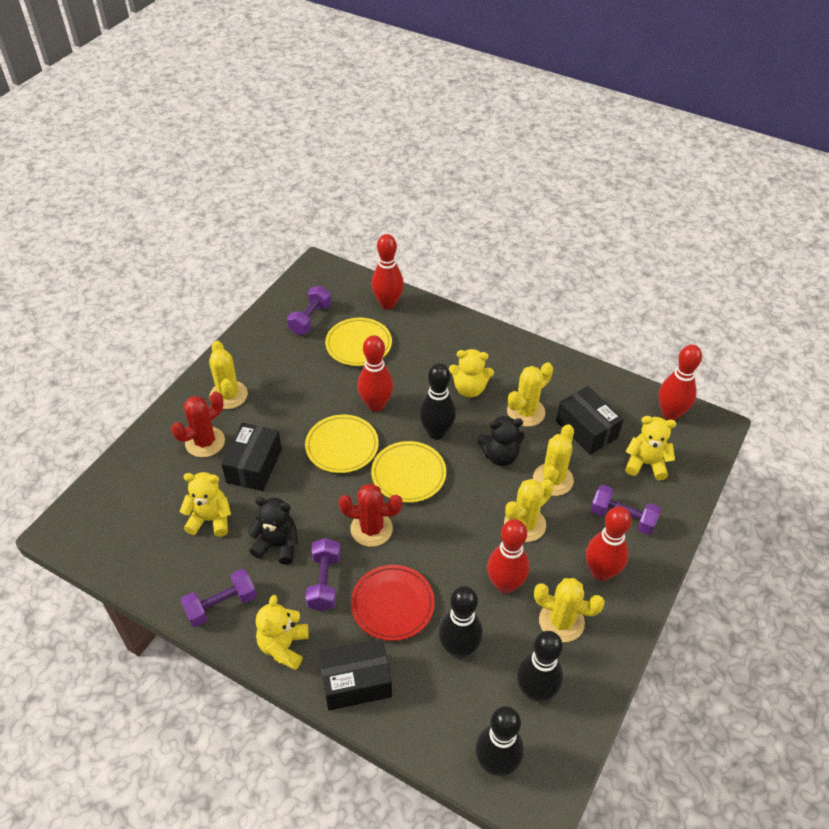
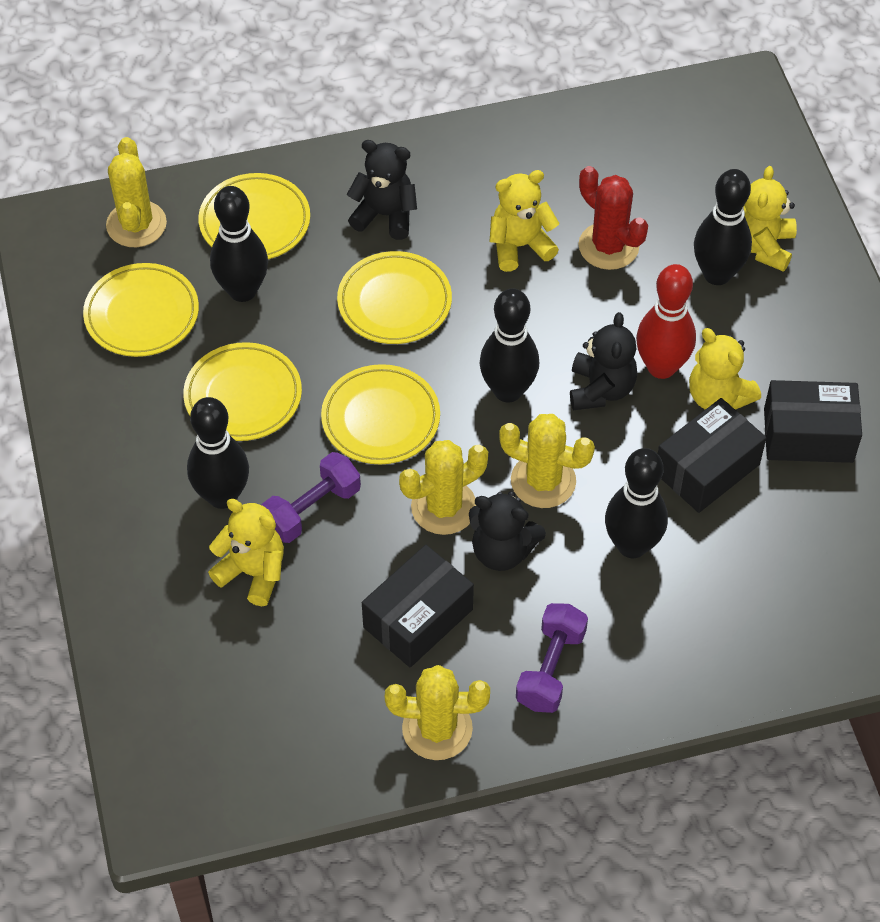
black bowling pin: [419,363,456,440] [438,586,483,659] [475,706,524,776] [517,631,563,702] = 4 -> [187,397,249,509] [210,186,268,302] [480,288,539,403] [605,448,668,558] [694,169,752,285] = 5
black teddy bear: [247,497,298,565] [477,416,525,466] = 2 -> [347,140,417,240] [469,491,546,571] [570,312,637,410] = 3
purple dumbbell: [181,569,256,627] [287,286,331,335] [305,538,341,611] [590,485,661,535] = 4 -> [261,452,361,543] [516,603,588,713] = 2
red bowling pin: [357,335,393,412] [371,234,404,309] [487,519,529,594] [586,506,632,581] [658,344,702,420] = 5 -> [636,264,696,379] = 1
red cactus: [171,391,225,458] [339,483,402,547] = 2 -> [578,166,648,270] = 1
red plate: [351,565,435,641] = 1 -> none = 0
yellow cactus: [209,341,248,409] [504,479,554,542] [507,362,553,427] [533,424,574,496] [534,578,605,642] = 5 -> [106,137,167,247] [385,665,490,760] [399,440,488,535] [499,414,595,508] = 4
yellow plate: [305,415,379,473] [325,318,392,366] [371,441,446,503] = 3 -> [83,263,199,357] [183,342,302,441] [198,173,310,259] [321,364,440,464] [337,251,452,344] = 5

